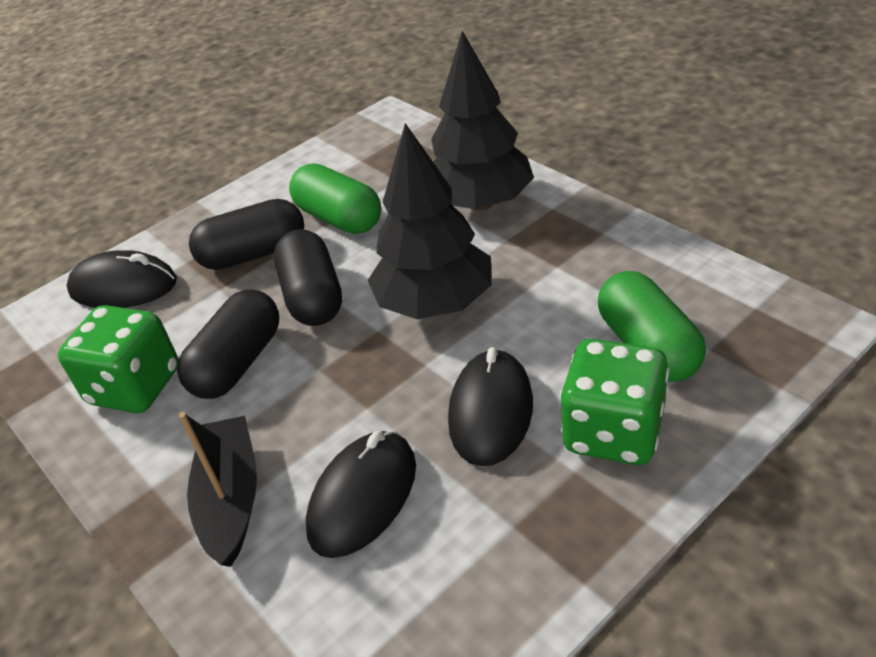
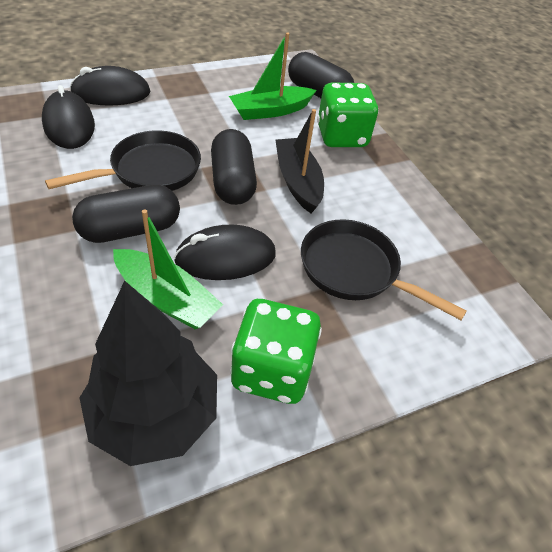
black pan: none = 0 -> [45,130,201,191] [301,219,467,320] = 2
black tree: [368,123,492,319] [431,31,534,211] = 2 -> [80,280,217,466] = 1
green boat: none = 0 -> [113,209,223,329] [229,32,317,120] = 2
green capsule: [289,163,381,234] [598,271,706,382] = 2 -> none = 0

